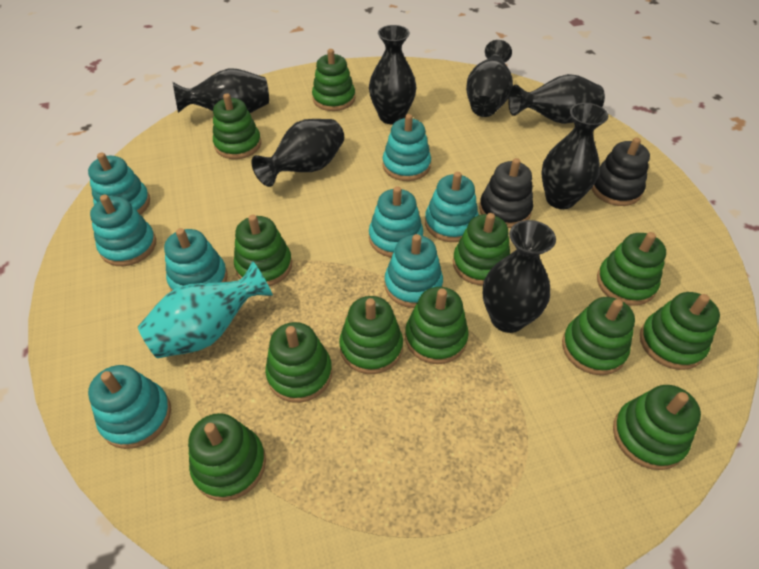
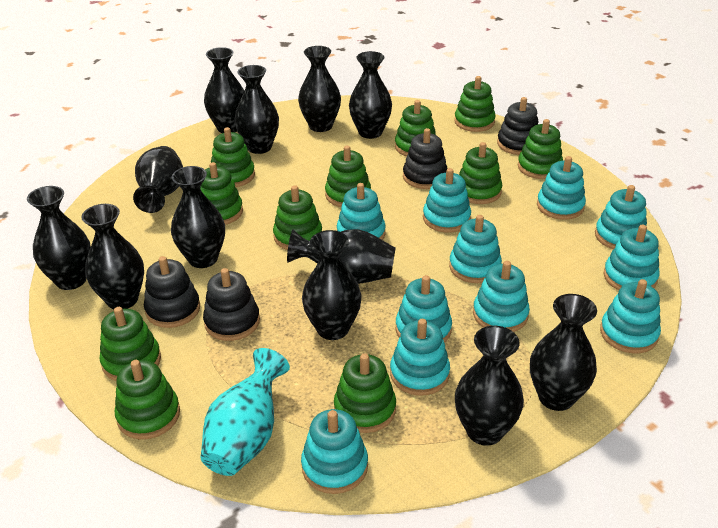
black stacking toy: [479,158,533,228] [592,137,650,206] = 2 -> [144,256,200,328] [203,268,260,341] [403,128,448,189] [497,97,539,155] = 4
black vase: [173,68,269,113] [251,119,344,187] [369,25,416,124] [466,40,513,117] [483,220,556,333] [508,74,605,124] [541,103,608,209] = 7 -> [27,186,91,290] [81,204,144,309] [133,146,183,213] [171,166,225,268] [204,47,244,133] [234,65,279,154] [287,229,396,284] [298,46,341,132] [302,230,362,340] [349,51,392,139] [455,326,524,446] [530,294,597,411] = 12
green stacking toy: [188,413,266,501] [213,93,261,159] [234,215,292,286] [265,322,332,403] [312,49,355,111] [339,296,403,374] [405,287,469,364] [453,213,510,286] [562,297,635,375] [597,232,666,306] [613,385,701,470] [640,292,720,370] = 12 -> [99,307,161,381] [115,360,180,439] [200,162,243,225] [211,127,255,187] [273,185,322,250] [325,146,371,207] [334,353,396,433] [395,100,436,157] [454,76,496,132] [459,142,502,204] [518,119,563,179] = 11
turquoise stacking toy: [88,152,150,215] [88,365,171,449] [90,195,156,266] [164,228,228,291] [369,186,423,257] [383,114,431,181] [384,234,443,308] [425,172,479,242] = 8 -> [301,409,368,494] [337,183,386,240] [390,319,450,396] [396,275,452,343] [423,168,471,233] [449,215,502,283] [473,261,530,332] [537,156,586,220] [595,185,647,249] [600,279,661,353] [603,224,660,290] = 11

